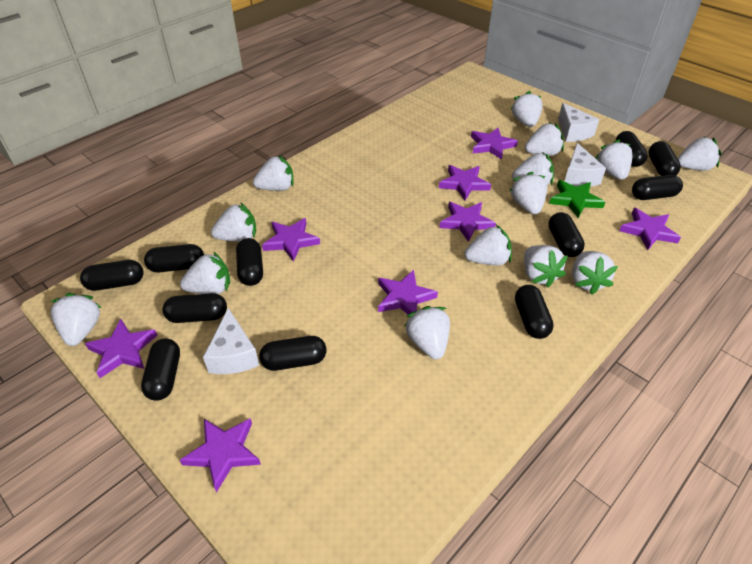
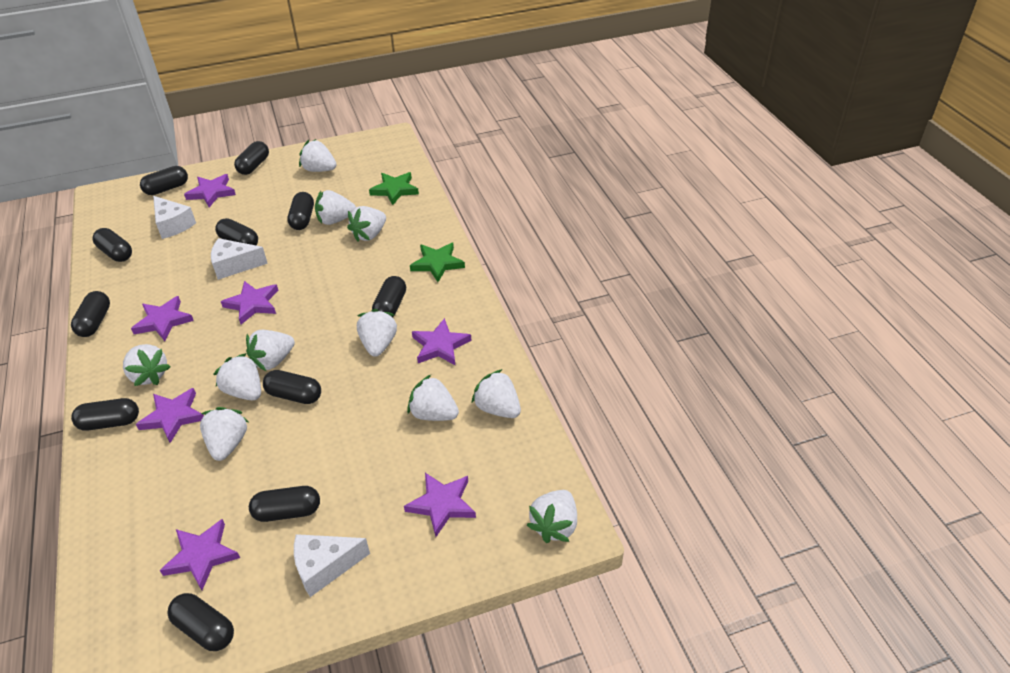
green star: [549,180,605,218] = 1 -> [369,172,419,205] [410,243,465,282] = 2
purple star: [85,319,158,378] [180,418,261,493] [262,218,320,262] [378,270,438,314] [439,165,491,200] [439,202,496,242] [471,128,518,160] [619,208,681,250] = 8 -> [131,296,194,341] [136,388,204,443] [160,519,240,590] [184,174,236,207] [221,281,278,324] [404,473,476,537] [412,318,471,365] = 7
white strawberry: [50,293,102,346] [180,251,230,294] [211,202,256,242] [253,155,294,191] [404,306,450,359] [464,225,512,266] [509,172,547,214] [510,91,543,127] [512,152,554,185] [524,245,568,288] [525,122,564,156] [572,251,618,295] [595,139,632,180] [677,136,721,171] = 14 -> [123,344,171,386] [200,407,248,461] [213,353,261,400] [246,330,295,371] [299,139,337,172] [315,190,356,225] [347,206,386,242] [357,309,397,357] [407,375,459,421] [471,369,521,418] [527,490,577,543] = 11

